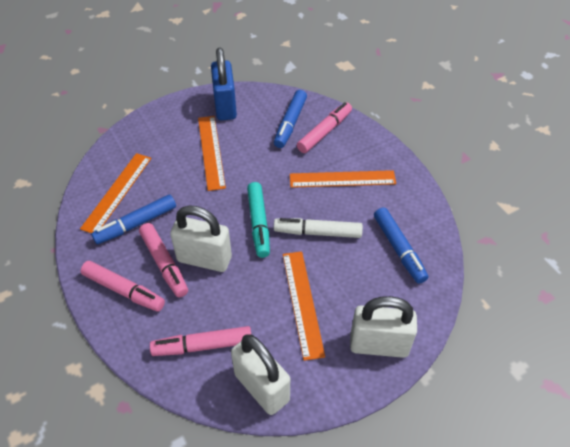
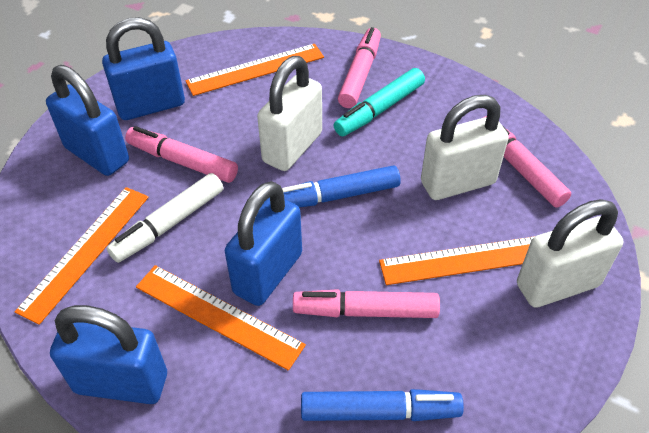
blue marker: [91,194,176,244] [274,90,307,148] [374,207,428,284] = 3 -> [282,165,401,207] [301,389,464,421] = 2
blue padlock: [211,48,237,121] = 1 -> [46,65,129,176] [50,305,167,404] [102,17,185,120] [225,181,302,306] = 4

